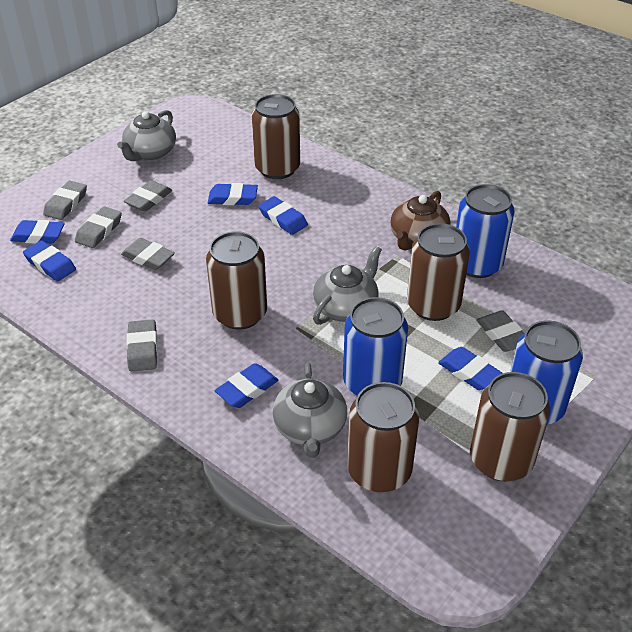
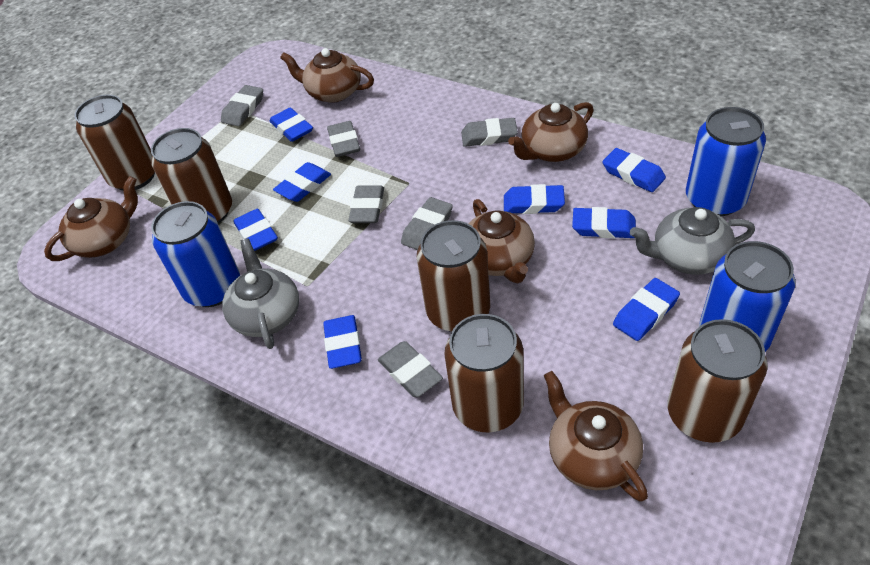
blue eraser: [10,220,65,244] [23,240,76,281] [208,183,258,205] [215,363,278,408] [258,196,308,235] [438,347,503,390] = 6 -> [234,209,278,251] [270,108,313,142] [273,162,331,202] [323,315,362,369] [504,184,565,214] [572,207,636,239] [602,148,666,192] [613,278,680,341] = 8
brown teapot: [390,191,451,251] = 1 -> [44,176,138,261] [280,48,374,103] [468,199,535,283] [508,102,594,162] [544,371,648,502] = 5
grey teapot: [117,110,176,161] [273,362,347,458] [313,246,382,325] = 3 -> [222,238,299,349] [630,207,755,275] = 2

